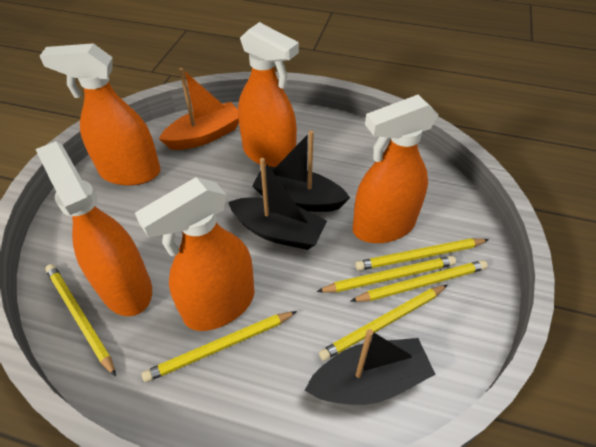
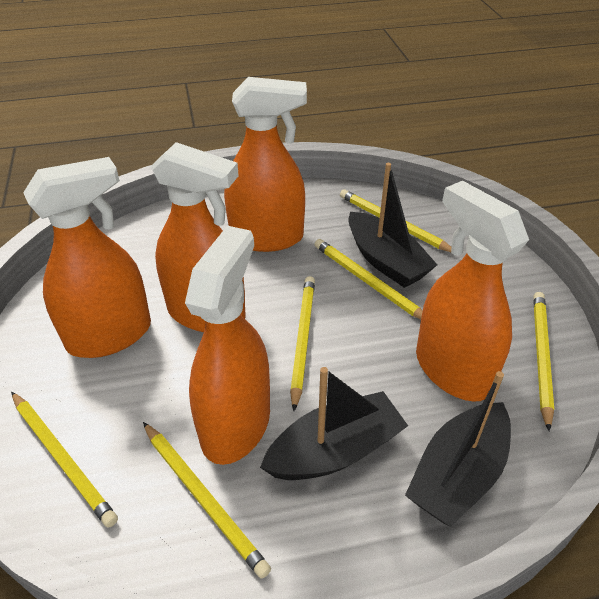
orange boat: [159,68,239,150] = 1 -> none = 0

